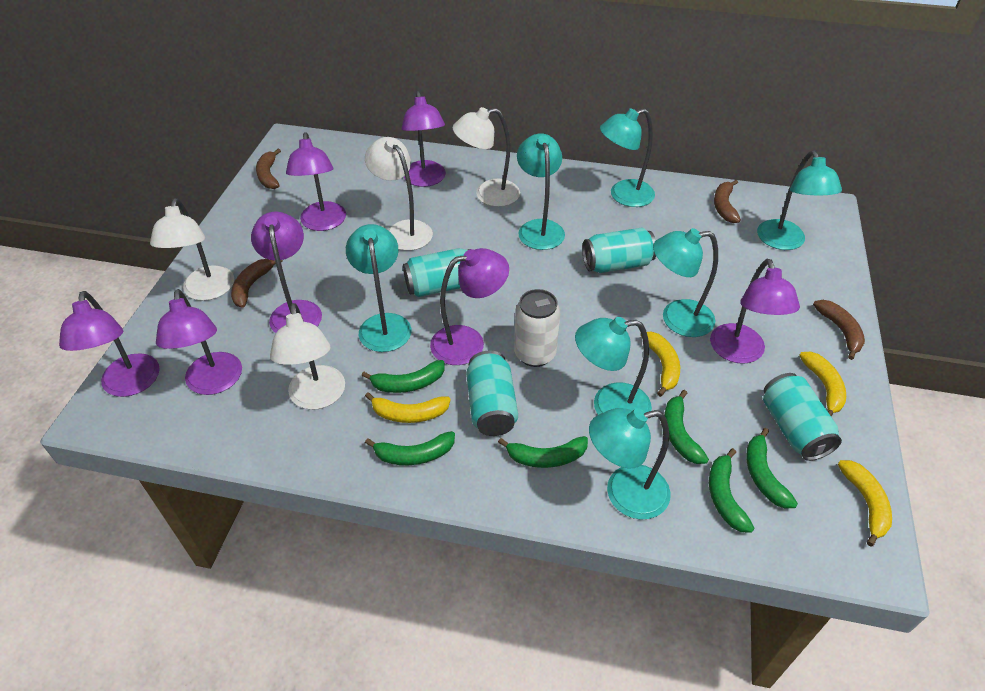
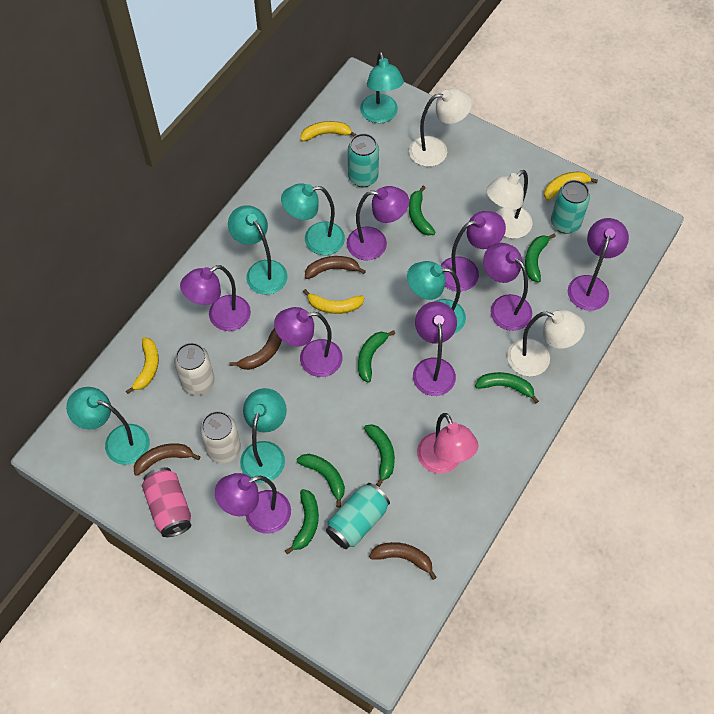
green banana: [362,360,444,393] [365,431,455,465] [498,436,588,468] [664,390,709,464] [709,448,755,533] [746,428,798,509] = 6 -> [285,489,319,554] [297,454,345,508] [358,330,395,382] [364,424,395,487] [409,186,435,235] [475,372,539,403] [525,234,556,283] = 7
pink can: none = 0 -> [142,467,191,537] = 1
pink lamp: none = 0 -> [417,413,478,474] = 1
purple lamp: [59,291,160,397] [156,289,242,395] [251,212,322,333] [286,132,346,231] [401,91,446,187] [430,248,509,365] [710,259,800,364] = 7 -> [180,265,251,331] [215,473,291,534] [274,307,343,377] [346,186,409,260] [413,301,457,396] [441,211,506,291] [483,243,532,331] [568,218,629,311] = 8
turquoise can: [403,248,470,297] [466,350,518,436] [582,228,656,273] [763,373,842,461] = 4 -> [326,483,390,549] [348,133,379,187] [551,180,590,234] = 3
turquoise lamp: [346,224,411,352] [517,133,565,250] [575,317,652,420] [589,408,671,520] [600,108,655,207] [653,228,718,337] [757,150,842,250] = 7 -> [66,387,150,465] [228,205,287,295] [240,388,287,483] [281,183,345,255] [360,52,404,123] [407,261,466,334] = 6
white can: [514,289,560,367] = 1 -> [174,343,215,395] [200,411,241,463] = 2
white lamp: [150,198,234,301] [270,303,345,410] [365,137,433,251] [453,107,520,207] = 4 -> [409,88,472,167] [486,170,533,239] [507,310,585,376] = 3

